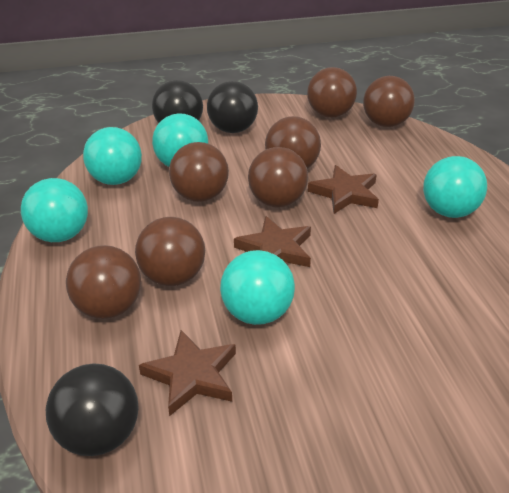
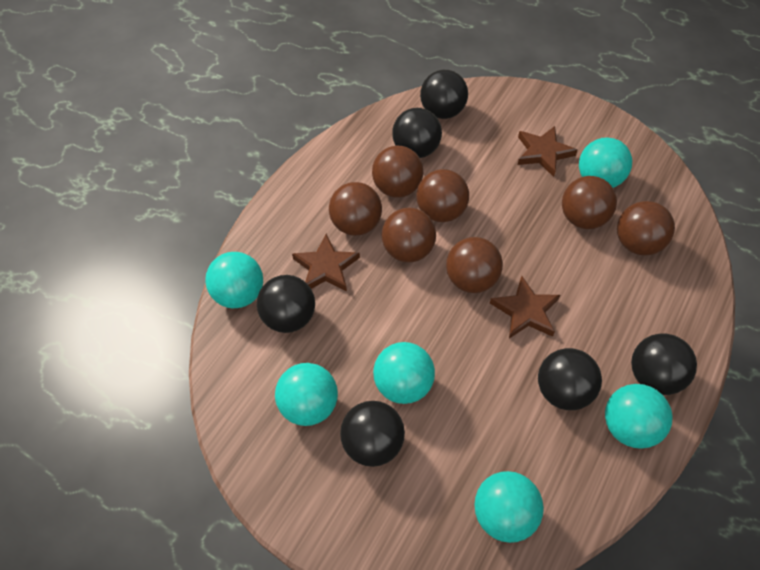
black ball: [46,363,139,456] [152,80,203,123] [207,81,258,133] = 3 -> [257,275,315,333] [340,401,405,467] [392,108,442,158] [420,70,468,119] [538,348,602,410] [631,333,697,395] = 6
turquoise ball: [21,178,88,242] [83,127,142,185] [152,113,208,167] [220,250,295,325] [423,156,487,218] = 5 -> [205,252,263,308] [275,363,338,426] [373,342,435,404] [474,471,544,543] [579,137,632,188] [605,384,673,449] = 6

